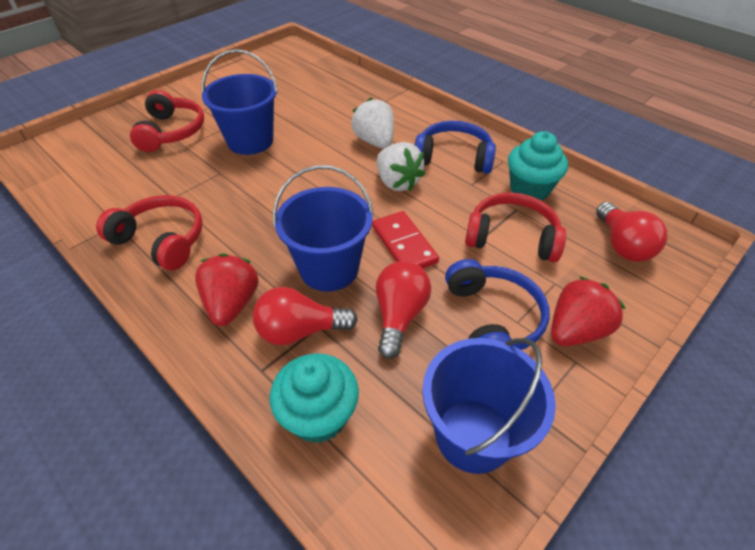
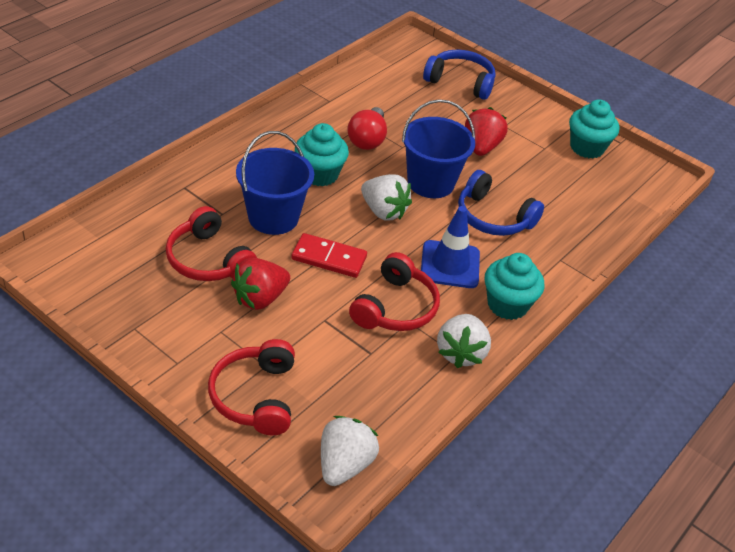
blue bucket: [202,49,278,155] [273,165,374,292] [422,338,556,474] = 3 -> [236,131,314,235] [402,99,475,198] = 2
blue traffic cone: none = 0 -> [421,206,480,288] = 1
red light bulb: [252,287,358,345] [376,261,431,359] [596,202,667,262] = 3 -> [347,107,387,150] = 1
turquoise cupcake: [270,353,359,443] [508,131,568,200] = 2 -> [295,123,349,187] [485,253,544,320] [569,99,619,159] = 3
white strawberry: [351,98,394,149] [377,142,425,191] = 2 -> [321,416,379,486] [361,174,412,220] [437,314,491,368] = 3

